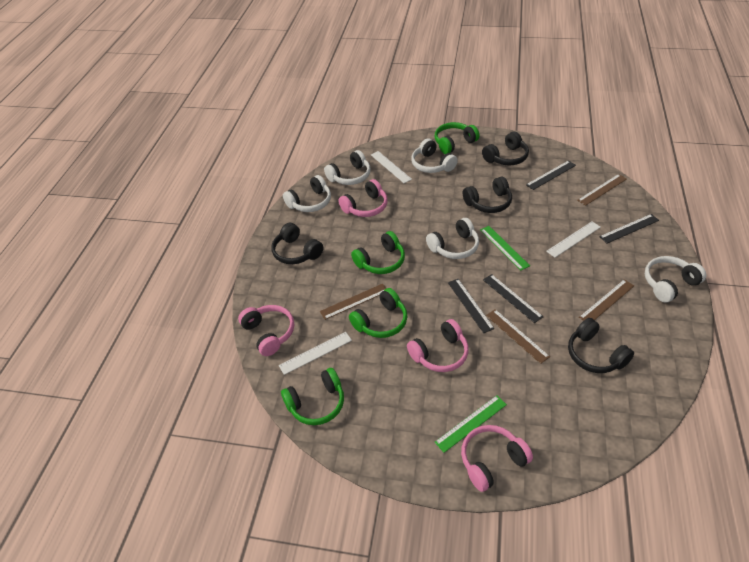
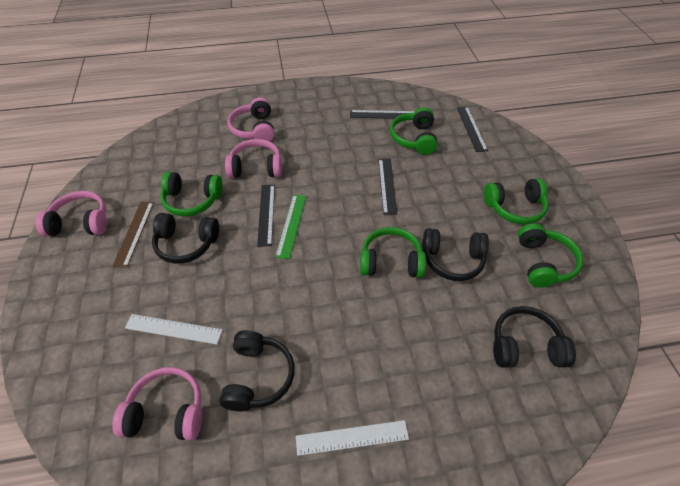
brown ruler: [320,284,387,320] [486,309,550,364] [577,174,627,206] [579,279,634,321] = 4 -> [113,202,154,268] = 1
green headphones: [281,368,344,425] [349,288,407,338] [351,231,405,274] [435,122,479,154] = 4 -> [161,172,223,216] [360,227,426,278] [390,107,438,155] [484,178,548,224] [518,224,583,288] = 5
green ruler: [435,395,507,453] [480,226,530,270] = 2 -> [275,194,306,259] = 1
white headphones: [283,175,331,212] [324,150,370,185] [411,138,458,173] [426,218,479,259] [645,256,706,303] = 5 -> none = 0
white ruler: [279,332,352,375] [371,151,412,183] [546,221,601,258] = 3 -> [125,314,222,345] [296,420,409,456] = 2

